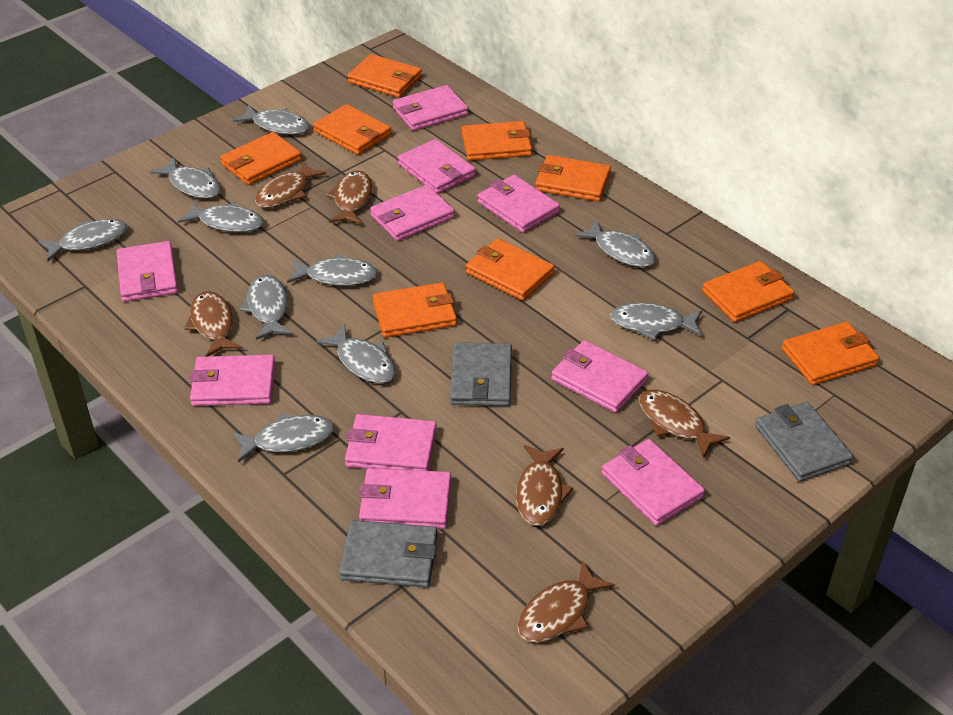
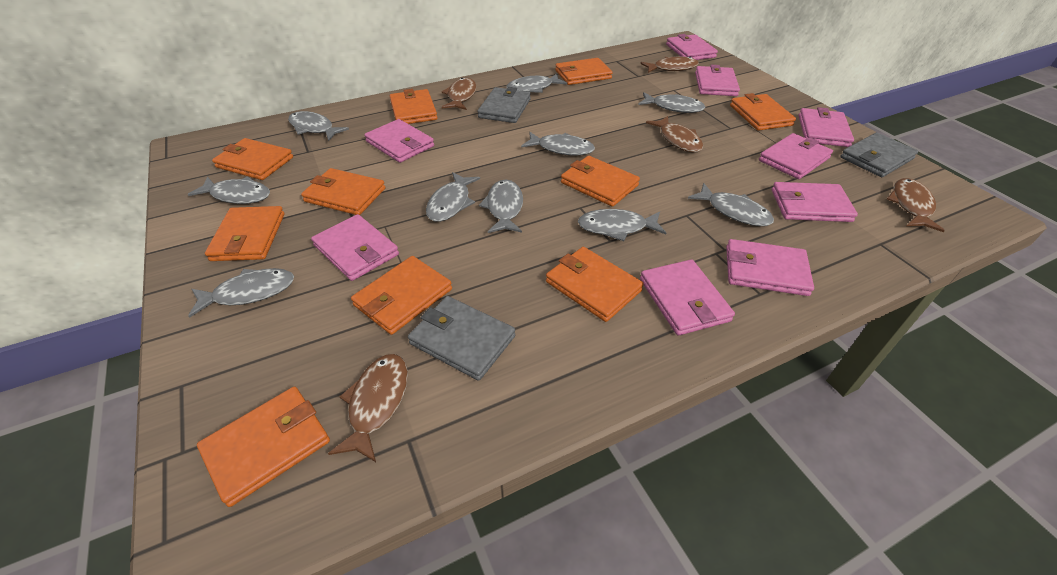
brown fish: [184,291,242,357] [255,161,326,208] [326,171,372,225] [516,445,573,526] [517,560,615,642] [639,390,730,459] = 6 -> [328,354,408,462] [442,78,476,110] [640,56,699,73] [646,116,703,152] [887,178,945,232] = 5
orange wallet: [220,132,302,185] [313,104,391,155] [348,54,422,98] [373,282,457,338] [462,121,532,161] [466,238,555,301] [535,155,611,201] [702,261,794,322] [782,322,880,385] = 9 -> [197,387,330,507] [205,206,285,261] [212,138,293,180] [301,168,385,215] [351,256,452,335] [390,89,437,124] [546,247,643,322] [555,58,613,85] [561,156,640,207] [730,93,796,131] = 10
pink wallet: [116,241,178,302] [190,355,275,406] [345,414,437,471] [359,468,451,529] [370,185,455,241] [393,85,468,131] [398,139,476,194] [478,175,560,233] [551,340,648,413] [602,439,705,526] = 10 -> [311,214,399,281] [365,119,434,163] [640,259,735,335] [666,34,718,60] [695,65,740,96] [726,239,814,296] [759,133,833,179] [772,182,858,222] [798,107,854,147] = 9

